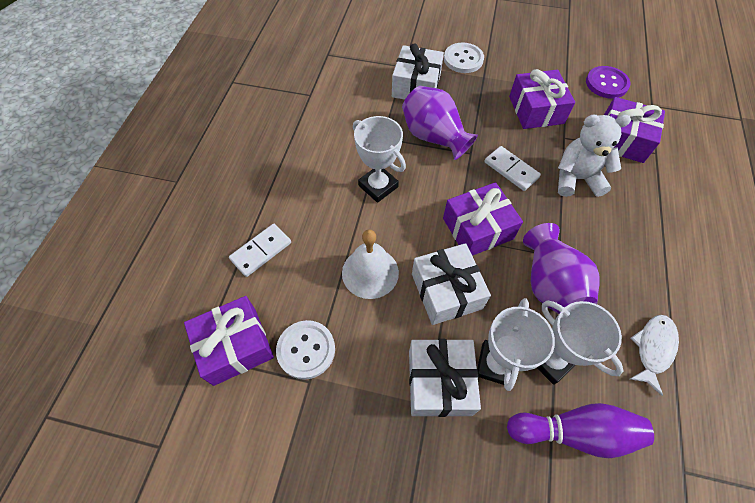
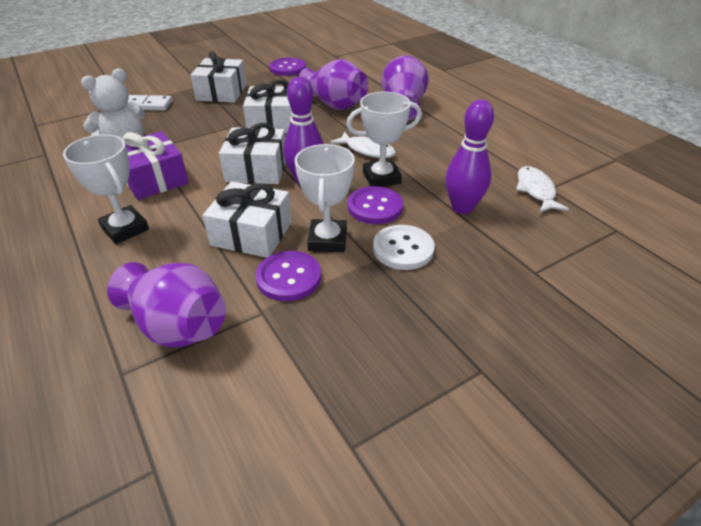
purple bowling pin: [507,403,654,458] = 1 -> [284,77,324,185] [445,99,494,214] = 2
purple button: [586,66,630,99] = 1 -> [256,251,321,301] [269,57,306,76] [348,186,403,224] = 3
purple gift: [184,296,274,386] [443,182,523,256] [509,69,575,129] [604,97,665,163] = 4 -> [123,131,189,200] = 1
purple vase: [402,86,478,160] [523,223,600,314] = 2 -> [107,262,226,348] [299,59,368,110] [381,55,429,121] = 3
white bell: [342,229,399,299] = 1 -> none = 0
white button: [276,320,335,380] [444,43,484,73] = 2 -> [373,225,435,270] = 1
white domino: [229,224,291,277] [485,146,541,191] = 2 -> [127,95,172,110] = 1
white fish: [630,315,679,396] = 1 -> [330,131,396,158] [516,166,569,213] = 2
white gift: [392,43,444,100] [409,339,481,417] [412,243,491,325] = 3 -> [190,51,247,103] [203,181,292,258] [219,123,286,184] [243,80,292,133] = 4

